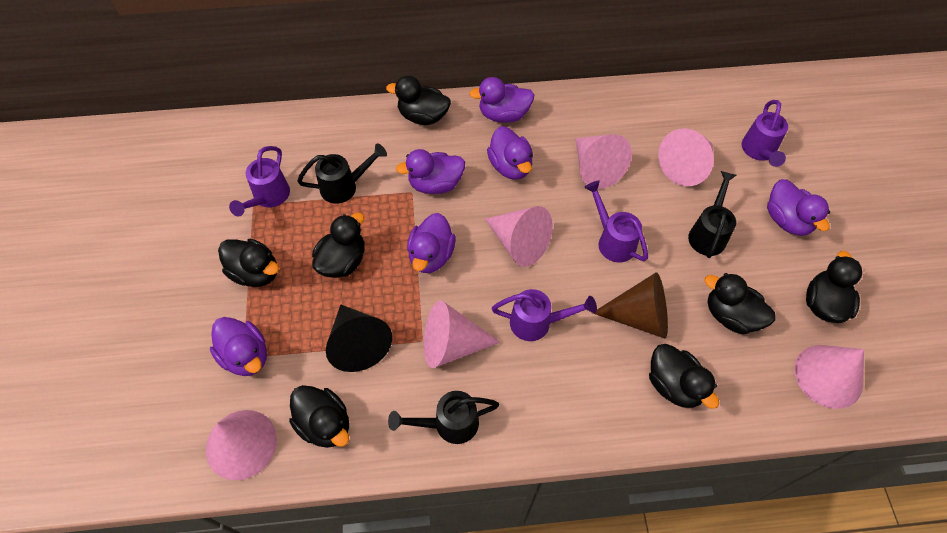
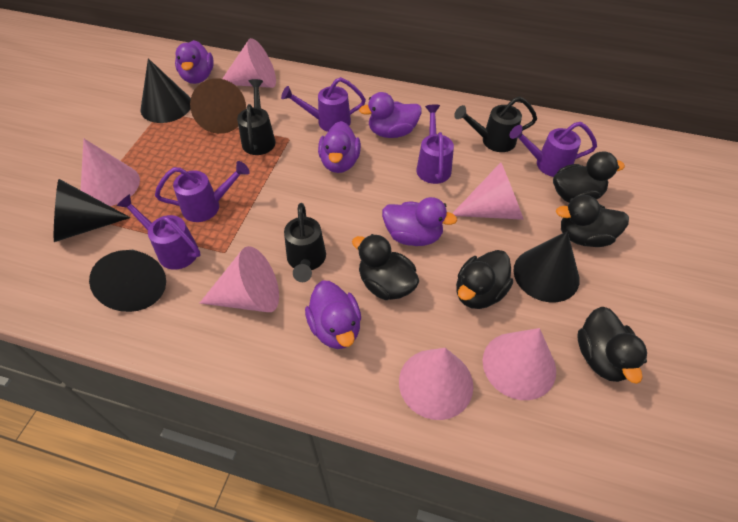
black cone: [326,305,392,372] = 1 -> [54,179,131,242] [89,250,166,312] [140,58,191,123] [513,231,580,302] = 4
black duck: [218,239,279,287] [289,385,349,448] [312,212,365,278] [386,76,451,125] [649,344,719,409] [704,273,775,335] [806,251,862,324] = 7 -> [352,234,419,300] [456,250,513,309] [553,152,625,203] [556,195,629,247] [577,307,647,384] = 5
purple duck: [210,317,267,376] [396,149,465,194] [407,213,456,273] [469,77,534,123] [487,126,533,180] [767,179,830,236] = 6 -> [175,40,214,84] [305,280,361,349] [318,121,361,173] [359,92,421,138] [382,197,457,246] = 5
purple watering can: [229,146,290,216] [492,289,597,341] [584,181,648,262] [742,100,788,167] = 4 -> [116,194,201,270] [155,161,250,222] [281,77,366,132] [416,104,454,184] [510,122,597,177] = 5

